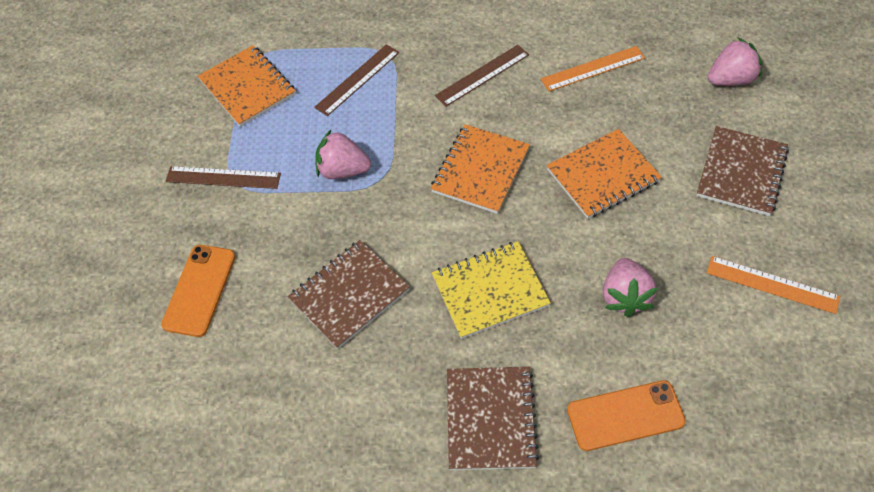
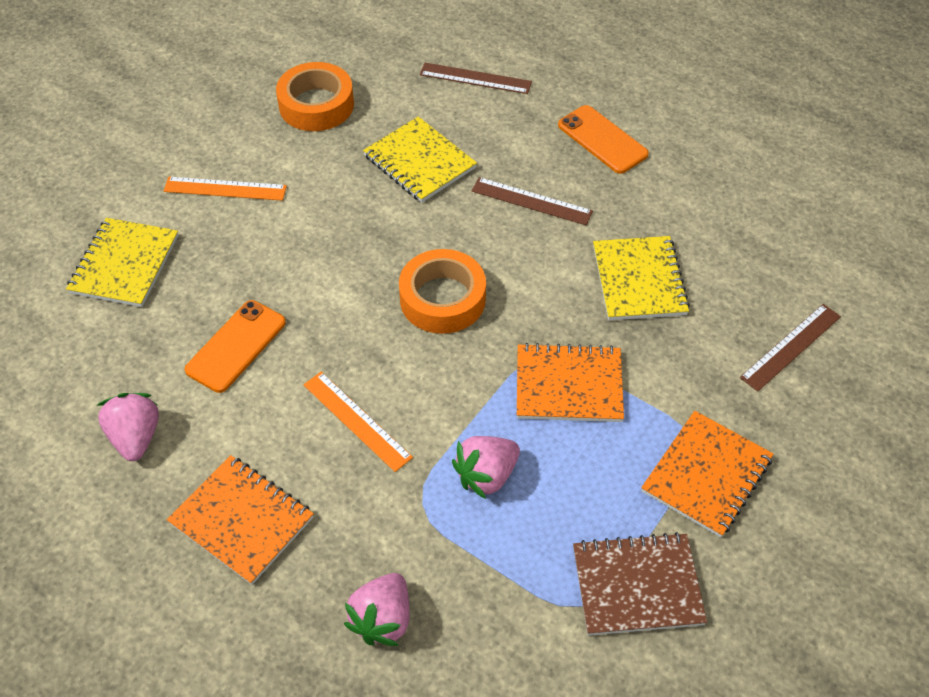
brown notebook: [288,240,410,349] [447,366,539,470] [697,126,789,216] = 3 -> [573,532,707,636] = 1
orange tape: none = 0 -> [276,62,354,131] [399,249,486,334] = 2
yellow notebook: [432,241,551,339] = 1 -> [66,218,179,307] [363,117,477,203] [593,236,690,320] = 3

